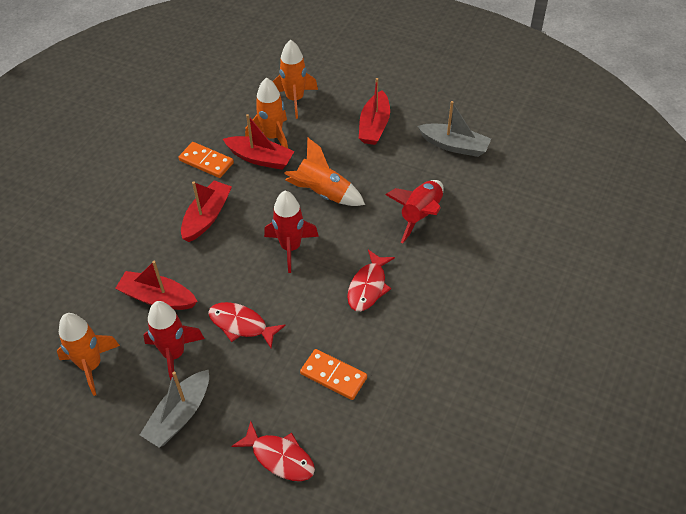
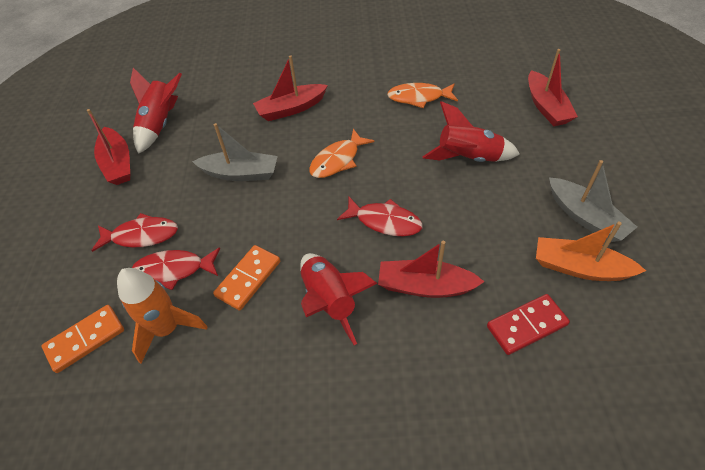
orange boat: none = 0 -> [536,222,646,281] = 1
orange fish: none = 0 -> [309,129,375,178] [387,83,458,108] = 2
orange rocket: [57,313,120,396] [245,77,288,148] [272,39,318,119] [284,137,365,206] = 4 -> [117,268,208,363] = 1
red domino: none = 0 -> [487,294,570,355] = 1

